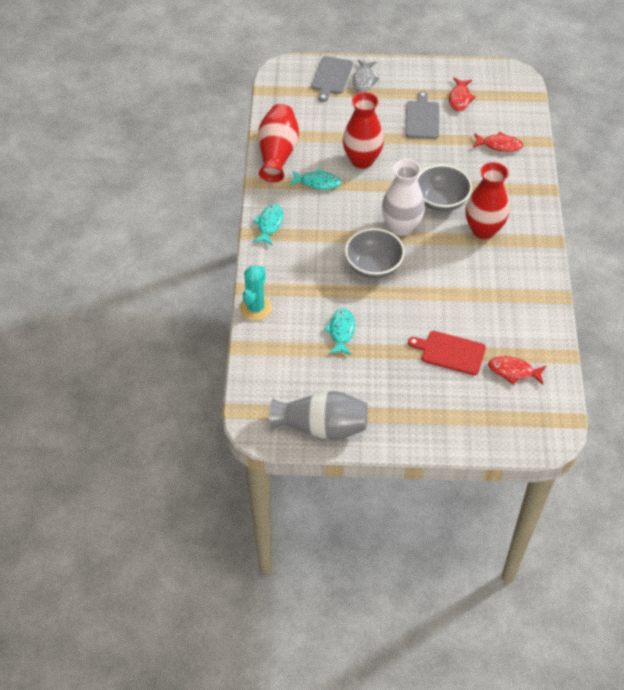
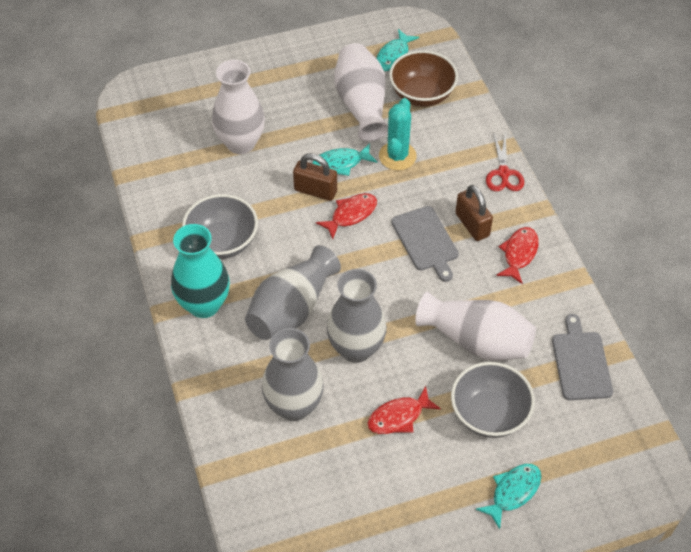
brown bowl: none = 0 -> [389,50,458,107] = 1
brown padlock: none = 0 -> [293,153,337,201] [455,185,493,241] = 2
grey fish: [353,60,379,92] = 1 -> none = 0
grey vase: [269,391,368,440] = 1 -> [245,245,341,340] [262,328,324,421] [326,269,387,363] = 3
red cutting board: [408,331,486,375] = 1 -> none = 0
red scissors: none = 0 -> [486,132,524,191] = 1
red vase: [258,104,299,182] [343,92,384,169] [465,162,509,239] = 3 -> none = 0
turquoise vase: none = 0 -> [171,224,230,318] = 1
white vase: [382,159,425,236] = 1 -> [212,60,265,154] [334,43,388,141] [415,292,536,361] = 3

